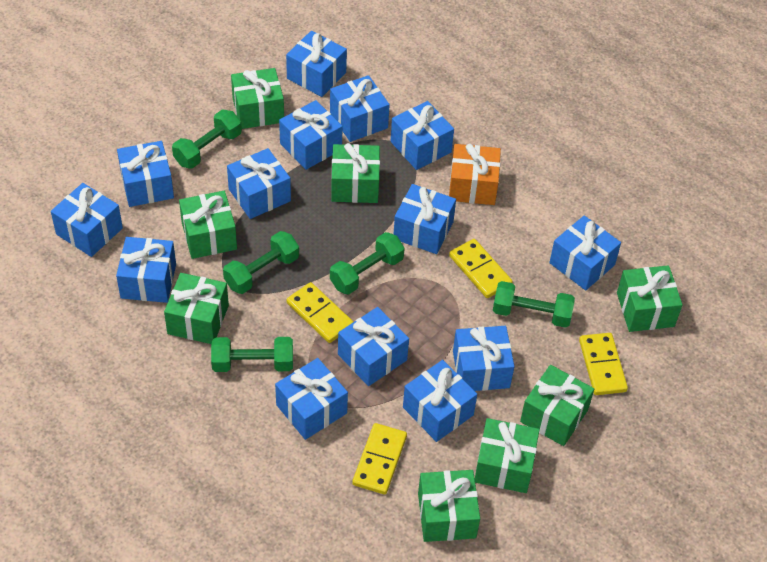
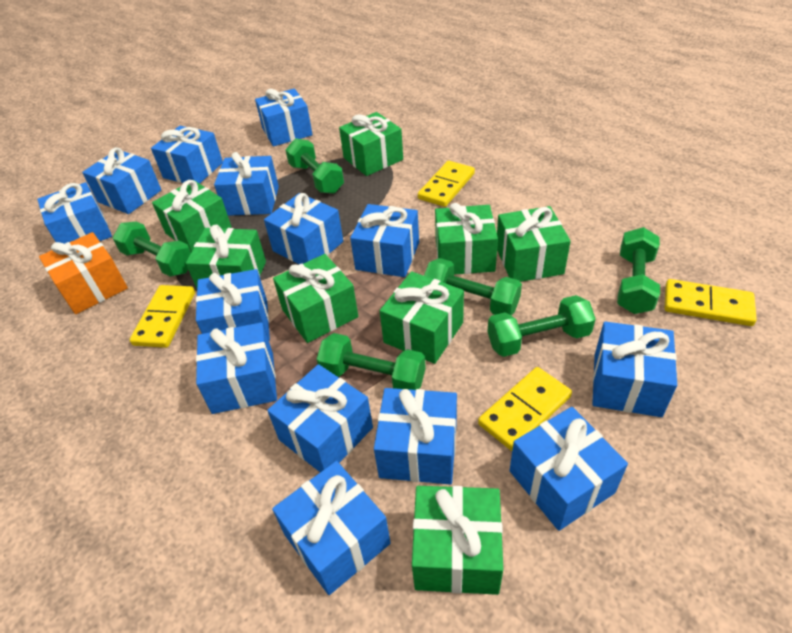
green dumbbell: [172,110,242,169] [211,337,293,372] [223,231,299,294] [330,232,405,294] [493,281,575,328] = 5 -> [113,221,191,277] [285,138,344,194] [317,333,426,390] [424,258,522,315] [487,295,596,357] [617,227,660,314] = 6

